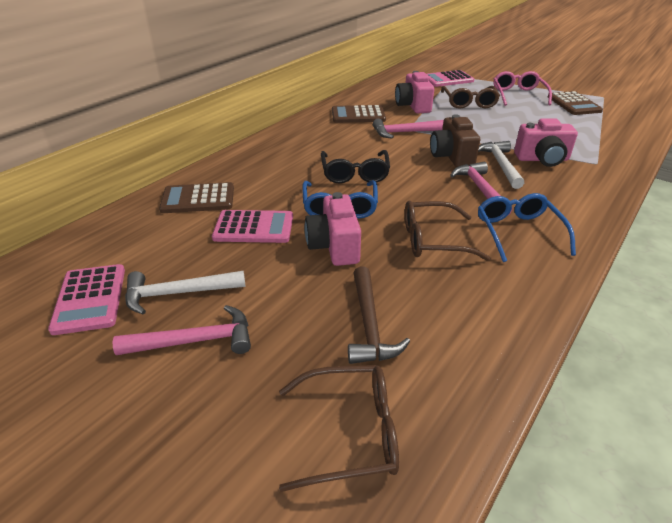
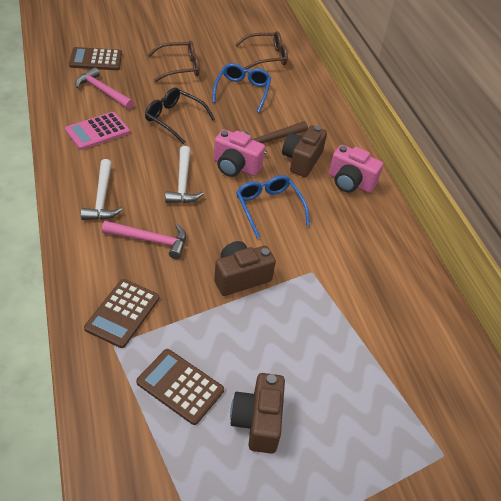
brown camera: [430,114,480,167] = 1 -> [214,241,276,296] [230,373,285,454] [282,125,327,177] = 3
brown glasses: [279,365,399,492] [405,200,490,261] [441,86,500,109] = 3 -> [147,41,200,82] [235,31,288,70] = 2
pink calculator: [48,264,125,335] [212,210,293,243] [427,70,474,87] = 3 -> [65,112,130,150] = 1
pink camera: [305,192,361,266] [395,71,434,113] [514,118,578,167] = 3 -> [214,129,265,177] [329,145,383,193] = 2
pink glasses: [494,71,552,106] = 1 -> none = 0
pink hammer: [113,305,251,355] [373,119,444,139] [450,162,512,215] = 3 -> [75,67,134,109] [102,221,186,259] = 2

